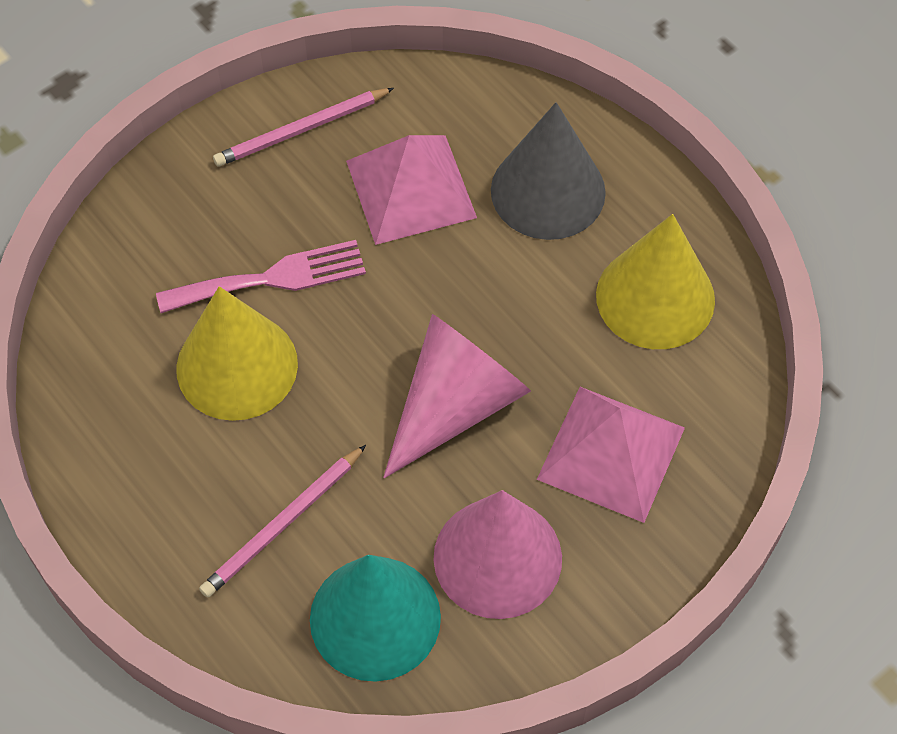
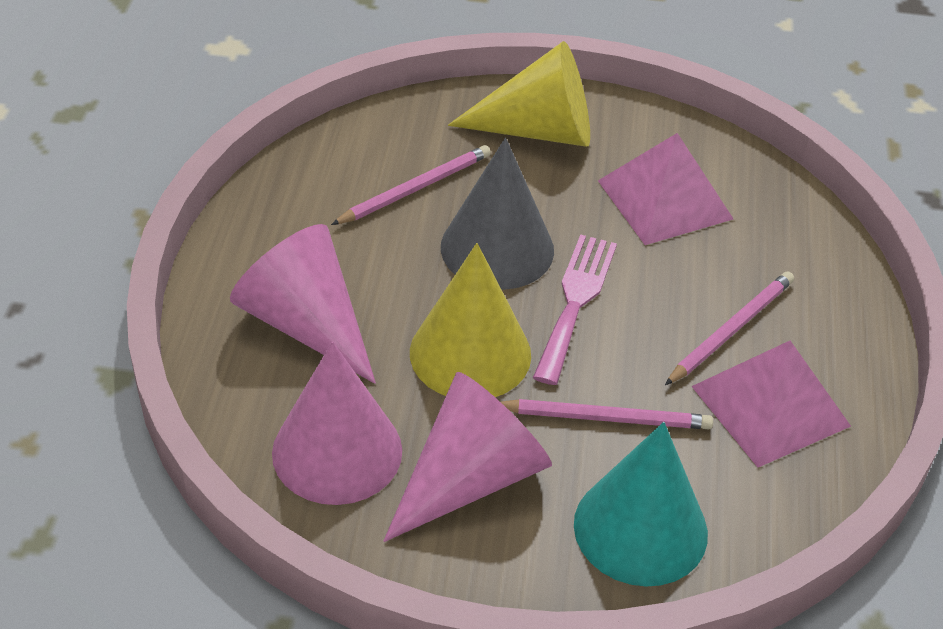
pink cone: [383,314,531,478] [433,490,562,619] = 2 -> [230,224,376,384] [272,342,402,505] [384,372,552,542] = 3
pink pencil: [199,445,366,598] [213,88,394,167] = 2 -> [331,145,491,225] [501,399,713,429] [665,271,794,385] = 3

